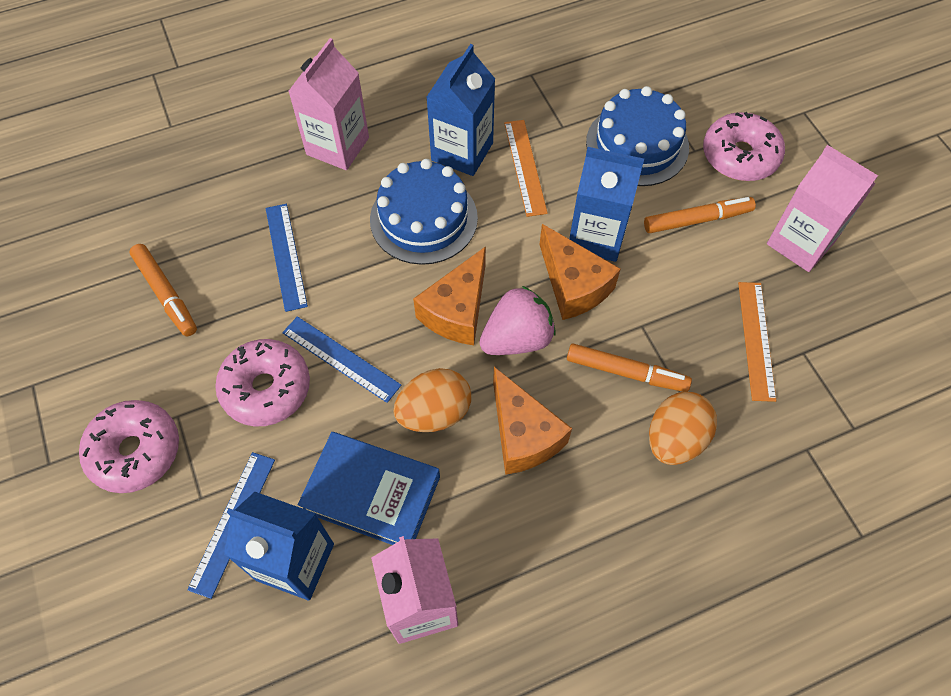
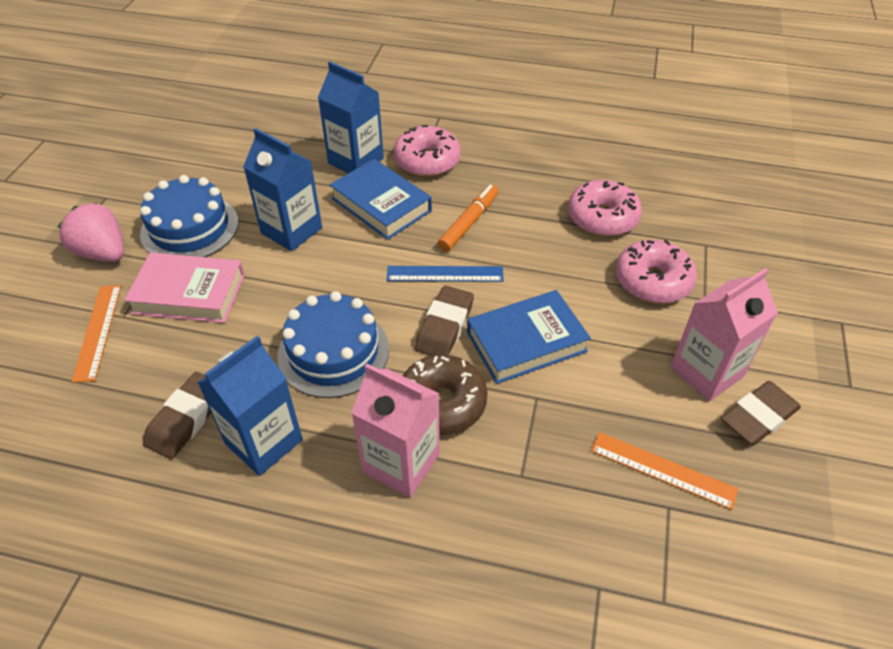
blue book: [298,432,440,545] = 1 -> [330,159,432,240] [467,290,591,384] = 2
blue ruler: [187,452,275,599] [266,204,308,312] [282,316,401,403] = 3 -> [387,266,504,282] = 1
brown donut: none = 0 -> [403,355,488,435] = 1
brown eraser: none = 0 -> [143,372,211,459] [415,286,474,356] [721,381,801,445] = 3
orange cheese: [413,246,486,345] [493,367,572,475] [539,224,621,320] = 3 -> none = 0
orange egg: [393,368,471,432] [649,392,717,465] = 2 -> none = 0
orange marker: [130,244,197,336] [567,344,692,392] [644,197,756,233] = 3 -> [438,185,499,252] = 1
pink book: none = 0 -> [124,253,245,323] = 1
pink carton: [288,38,369,170] [371,536,458,644] [767,145,878,272] = 3 -> [351,364,440,498] [671,268,778,401] = 2

